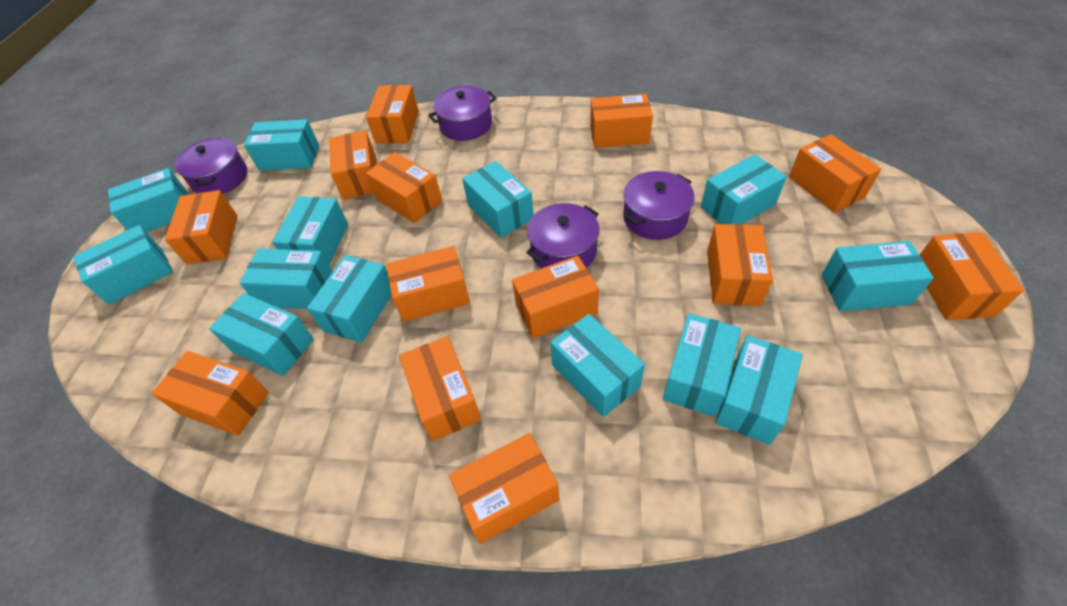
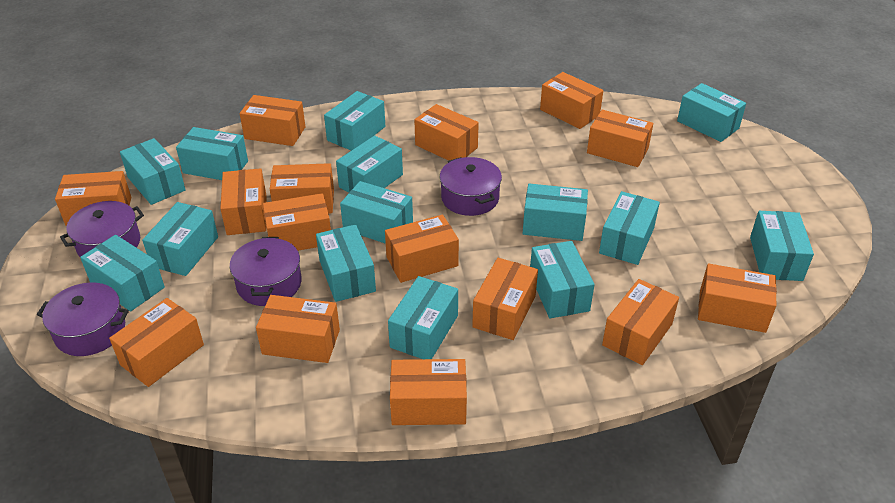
orange box: [152,351,269,436] [165,190,237,264] [329,130,377,200] [366,85,419,144] [366,152,442,223] [386,246,470,322] [399,336,481,441] [449,433,559,544] [512,256,599,339] [590,94,653,148] [707,224,773,306] [789,134,881,213] [920,232,1024,320] = 13 -> [55,171,131,226] [109,298,204,387] [220,168,266,235] [240,95,305,146] [256,295,340,363] [263,193,331,251] [270,163,334,213] [385,215,459,283] [390,359,467,425] [414,104,479,161] [472,258,538,340] [540,72,603,129] [587,110,653,167] [602,279,679,365] [698,263,777,333] = 15
turquoise box: [73,225,173,305] [108,168,189,232] [209,293,314,376] [240,249,333,309] [244,119,319,171] [272,196,348,265] [307,255,391,343] [462,161,534,238] [550,314,645,417] [663,313,741,417] [701,154,787,224] [715,335,803,445] [822,241,934,311] = 13 -> [80,235,165,311] [120,138,185,205] [142,202,218,276] [176,127,248,180] [316,224,376,302] [324,91,385,151] [336,135,403,193] [340,181,413,244] [388,276,458,359] [523,184,588,241] [530,241,595,318] [599,191,660,265] [677,83,746,142] [750,211,814,281] = 14

